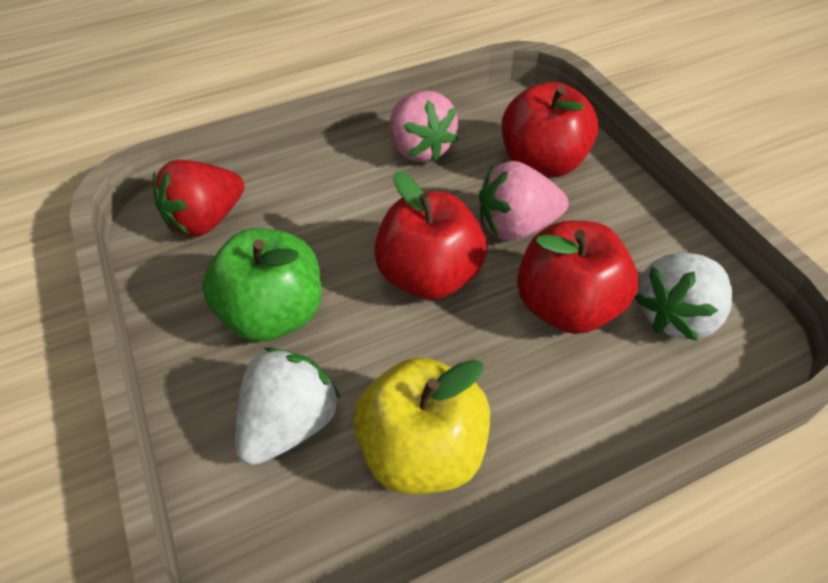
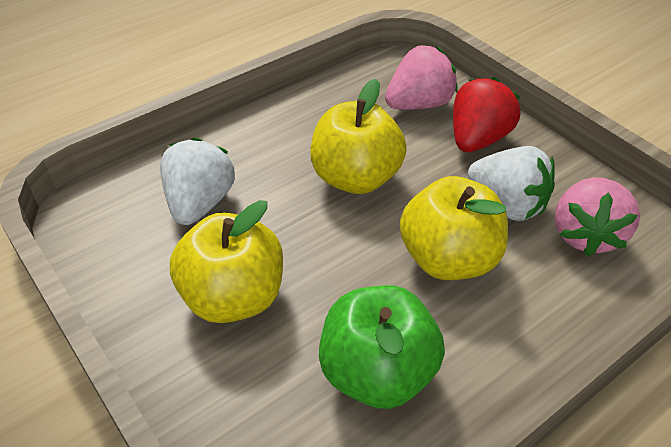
red apple: [374,171,487,300] [502,82,598,178] [517,221,638,334] = 3 -> none = 0
yellow apple: [353,357,490,494] = 1 -> [170,200,283,323] [310,79,407,194] [400,176,508,280] = 3

